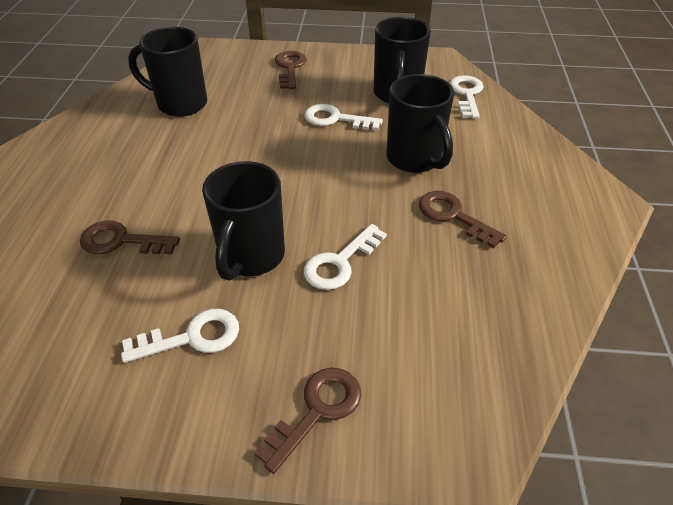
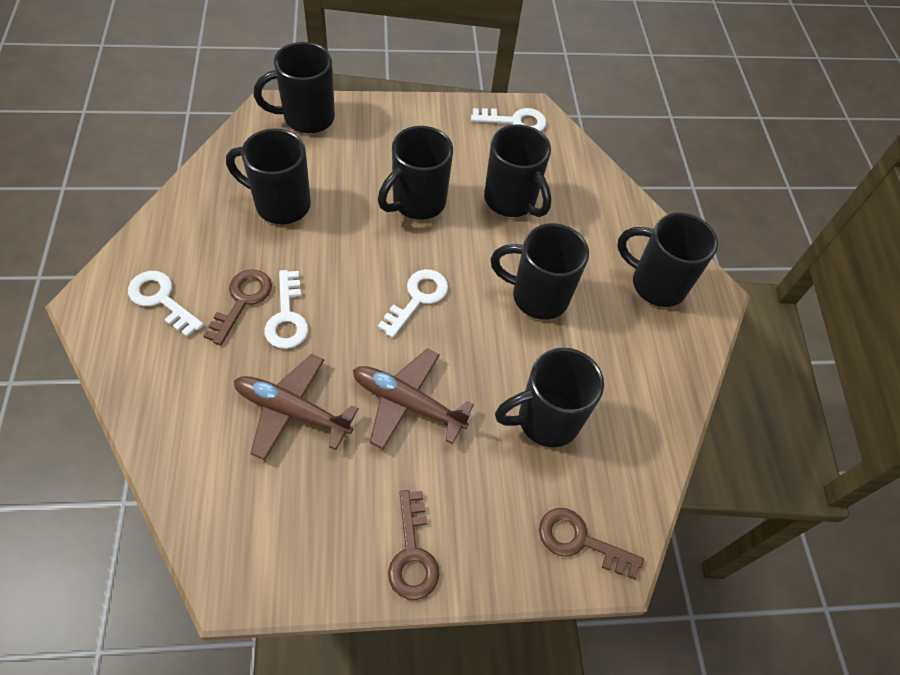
black mug: [128,27,207,117] [202,161,285,281] [374,17,431,103] [386,74,454,173] = 4 -> [226,128,311,224] [253,42,335,133] [378,126,453,220] [484,124,551,217] [490,223,589,320] [495,348,604,447] [617,213,718,307] = 7
brown key: [80,220,180,254] [254,367,361,474] [275,51,307,89] [419,191,507,248] = 4 -> [203,269,272,345] [388,490,439,600] [539,508,644,579] = 3
brown plane: none = 0 -> [234,354,359,460] [353,349,474,449] = 2

